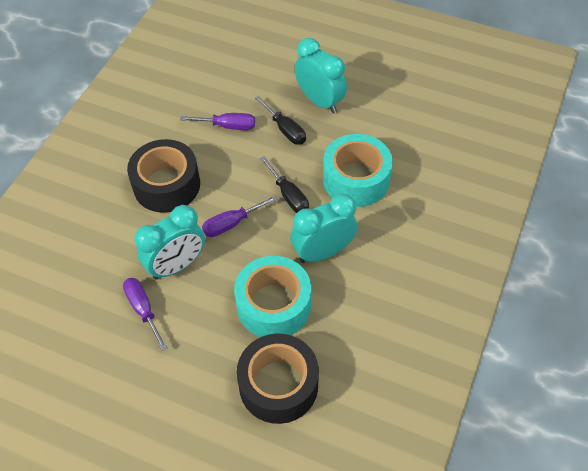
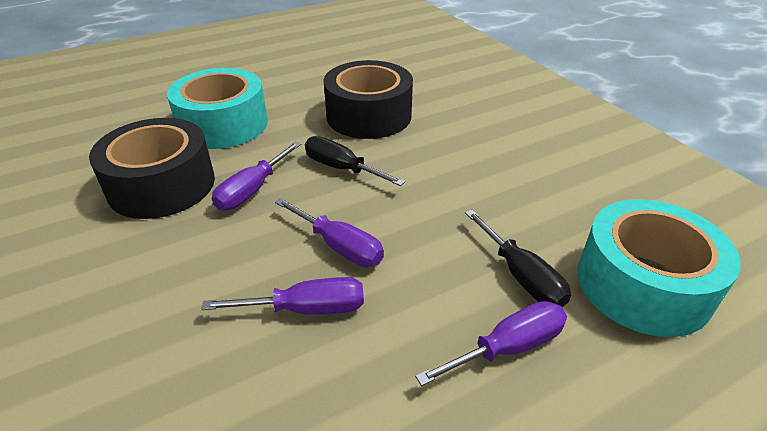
purple screwdriver: [123,278,168,351] [180,113,255,130] [202,196,277,237] = 3 -> [201,277,364,315] [212,141,302,211] [275,198,384,267] [415,301,567,386] = 4
turquoise clock: [134,205,205,280] [290,193,358,263] [295,38,347,113] = 3 -> none = 0

